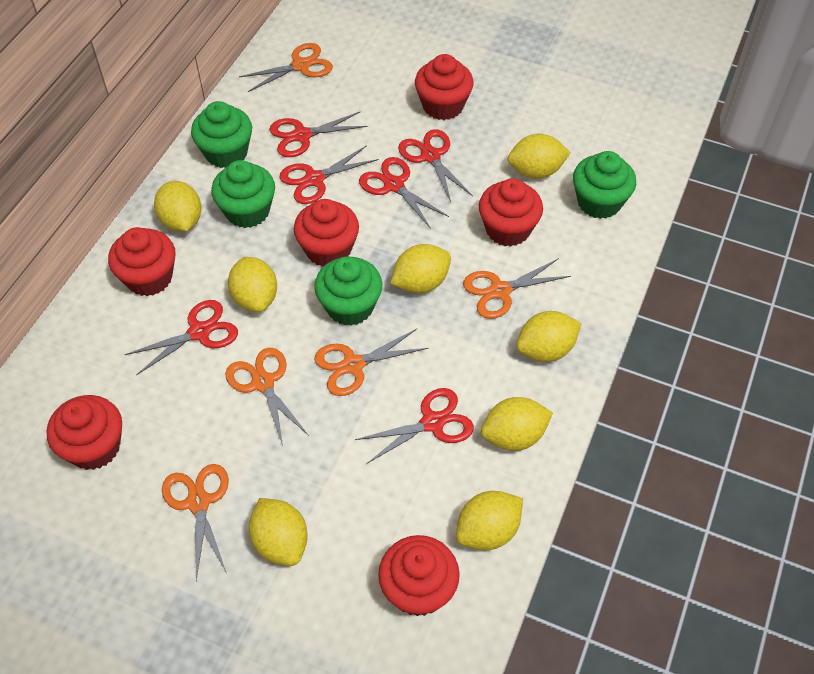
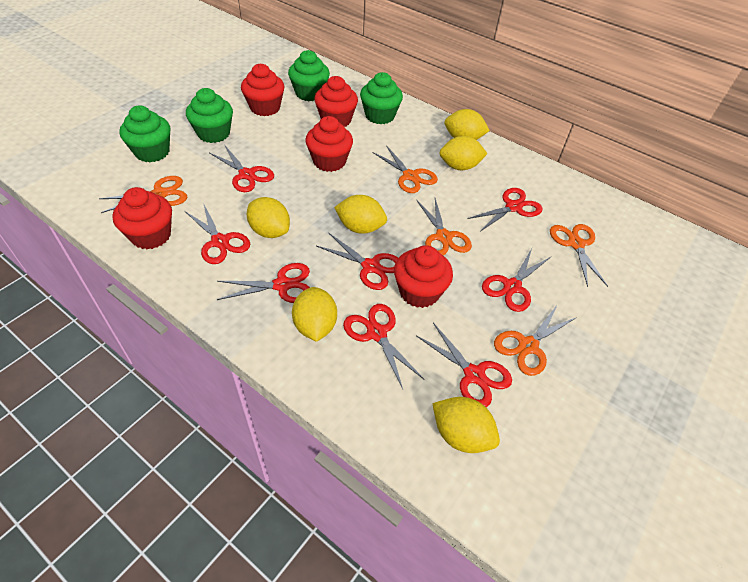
red cupcake: [47,395,122,470] [108,227,176,296] [294,199,359,267] [378,535,460,616] [415,54,474,120] [479,178,543,247] = 6 -> [112,187,172,249] [241,64,284,116] [305,116,353,172] [314,76,358,127] [394,245,453,308] = 5
red scissors: [124,300,238,375] [269,111,368,157] [280,145,379,204] [355,388,474,464] [359,157,449,229] [398,129,473,202] = 6 -> [185,203,250,264] [210,146,274,192] [217,263,310,303] [316,233,398,290] [343,304,425,389] [417,323,512,407] [467,188,543,232] [482,248,551,312] = 8
yellow lemon: [154,181,202,232] [228,257,277,312] [249,498,308,566] [390,244,451,293] [456,491,523,551] [481,397,553,451] [507,134,571,179] [516,311,581,362] = 8 -> [247,197,290,238] [292,287,337,342] [334,195,387,234] [432,397,500,453] [440,136,487,170] [444,109,490,140] = 6

